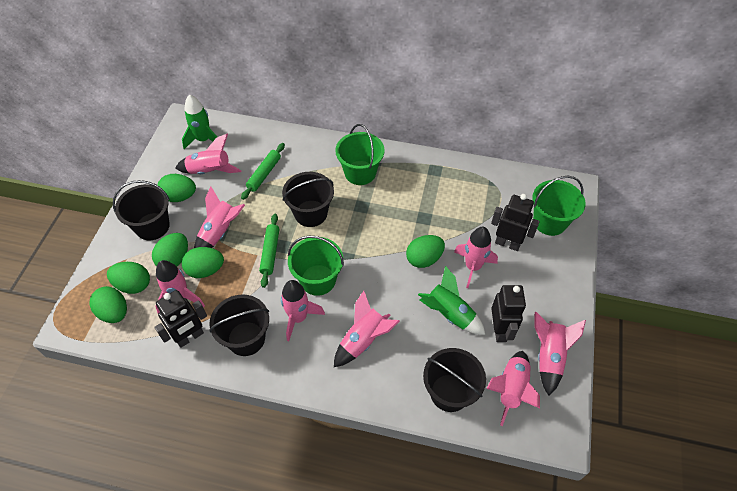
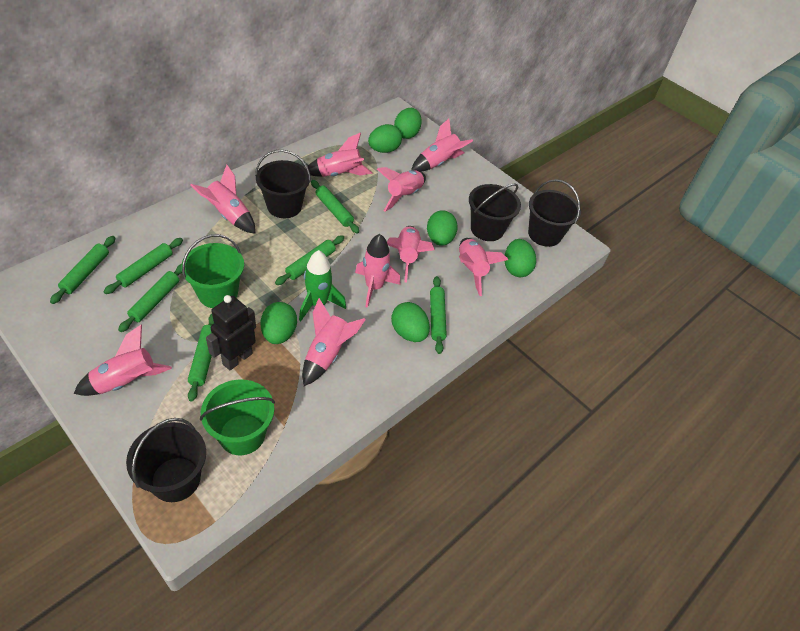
black robot: [154,290,207,348] [491,194,540,251] [491,285,526,342] = 3 -> [206,295,256,371] = 1
green bucket: [288,236,344,296] [335,124,385,185] [532,176,586,236] = 3 -> [181,234,244,308] [200,379,275,455] = 2
green rocket: [182,94,217,149] [418,266,485,335] = 2 -> [299,250,346,321] = 1
green rolling pin: [241,143,285,200] [259,214,279,288] = 2 -> [50,236,115,304] [103,238,183,294] [118,264,182,332] [188,314,214,402] [275,235,344,285] [311,180,359,233] [430,276,447,354] = 7
pink rocket: [155,260,205,314] [176,134,242,174] [194,187,245,248] [281,280,325,341] [334,291,400,367] [454,227,498,288] [487,351,540,426] [535,312,586,396] = 8 -> [74,325,172,396] [190,165,256,234] [302,298,366,386] [307,132,372,177] [355,234,400,308] [377,167,426,212] [387,226,435,283] [411,119,473,172] [459,238,508,296] = 9

